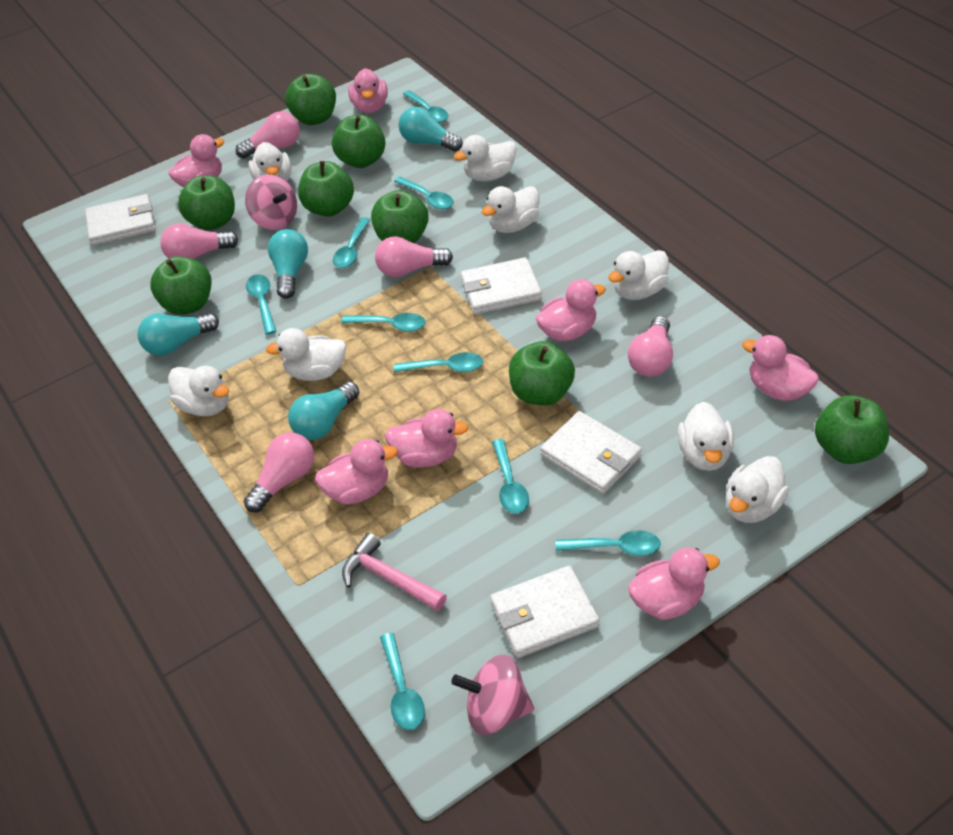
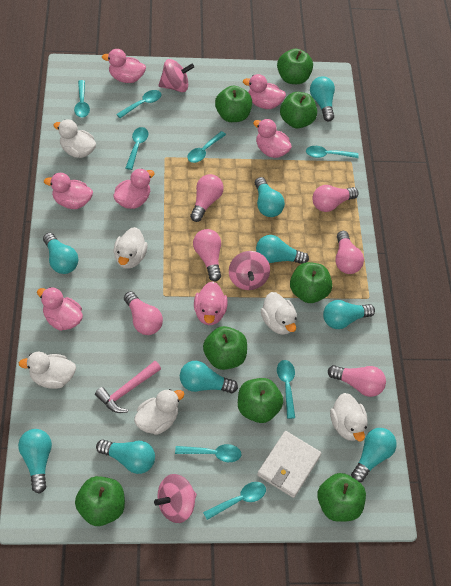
pink light bulb: [160,223,238,259] [235,111,300,159] [244,433,314,512] [375,236,453,277] [628,316,673,377] = 5 -> [124,291,163,335] [190,174,224,222] [193,229,221,281] [312,185,359,212] [328,365,386,397] [335,231,364,274] = 6
pink spinning top: [245,174,297,230] [451,655,534,735] = 2 -> [154,474,197,523] [158,59,194,92] [229,251,270,290] = 3
turquoise light bulb: [138,313,219,356] [268,229,308,299] [288,381,359,440] [398,107,462,152] = 4 -> [18,429,52,494] [43,233,78,274] [96,439,155,474] [180,361,238,393] [255,177,285,217] [256,235,309,264] [310,76,335,121] [323,300,375,329] [351,428,397,482] = 9
turquoise spoon: [246,274,276,335] [333,217,371,268] [341,313,425,332] [380,633,425,730] [394,177,454,209] [394,352,483,372] [403,90,448,123] [492,439,529,514] [556,530,661,556] = 9 -> [74,80,90,117] [116,90,161,118] [126,127,148,170] [175,444,242,462] [187,131,226,163] [203,482,266,520] [277,360,295,419] [306,146,359,158] = 8
white duck: [168,366,229,417] [248,142,292,182] [266,328,346,381] [454,135,517,181] [482,186,540,233] [608,250,669,300] [678,402,734,471] [726,456,789,523] = 8 -> [19,352,76,389] [53,119,96,158] [114,227,148,269] [134,389,184,435] [261,292,297,335] [330,393,368,441] = 6
white wallet: [85,194,156,246] [461,257,542,315] [490,566,600,658] [540,411,642,494] = 4 -> [257,431,322,498] = 1

